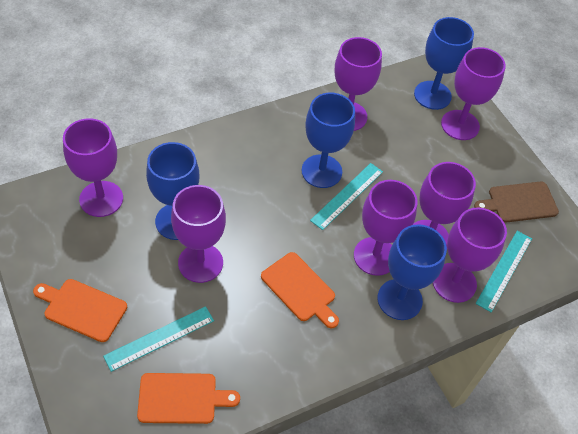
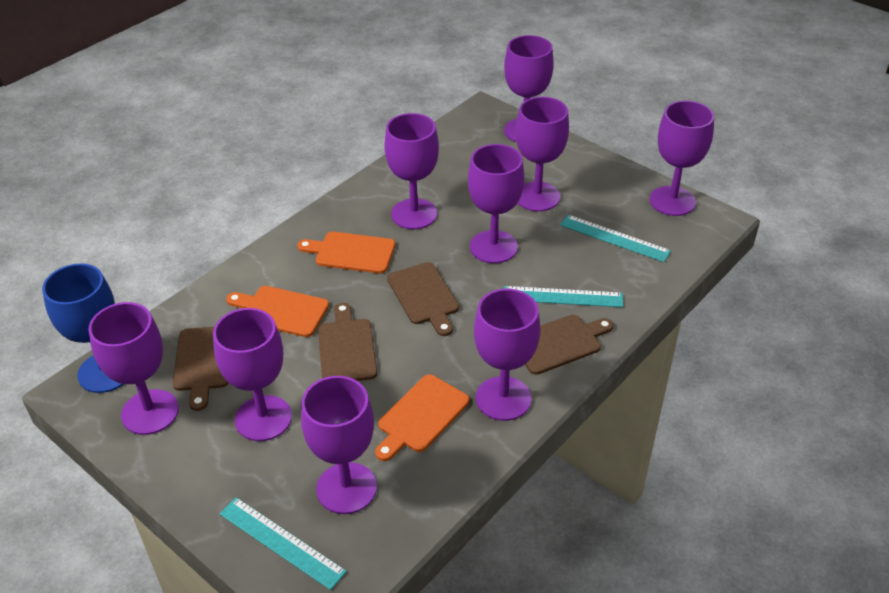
blue goblet: [146,142,199,240] [302,93,355,188] [377,224,447,320] [414,17,474,110] = 4 -> [42,263,124,393] = 1
brown cutting board: [474,182,559,223] = 1 -> [172,327,229,411] [318,303,377,381] [387,262,459,336] [525,315,614,375] = 4
purple goblet: [63,118,123,217] [171,185,226,283] [335,37,382,131] [354,180,418,276] [413,162,476,246] [433,208,507,303] [441,47,506,140] = 7 -> [88,302,179,435] [213,308,292,441] [301,376,377,514] [384,113,439,229] [468,144,524,263] [474,289,540,421] [504,35,554,142] [515,97,569,211] [649,100,714,216] = 9

